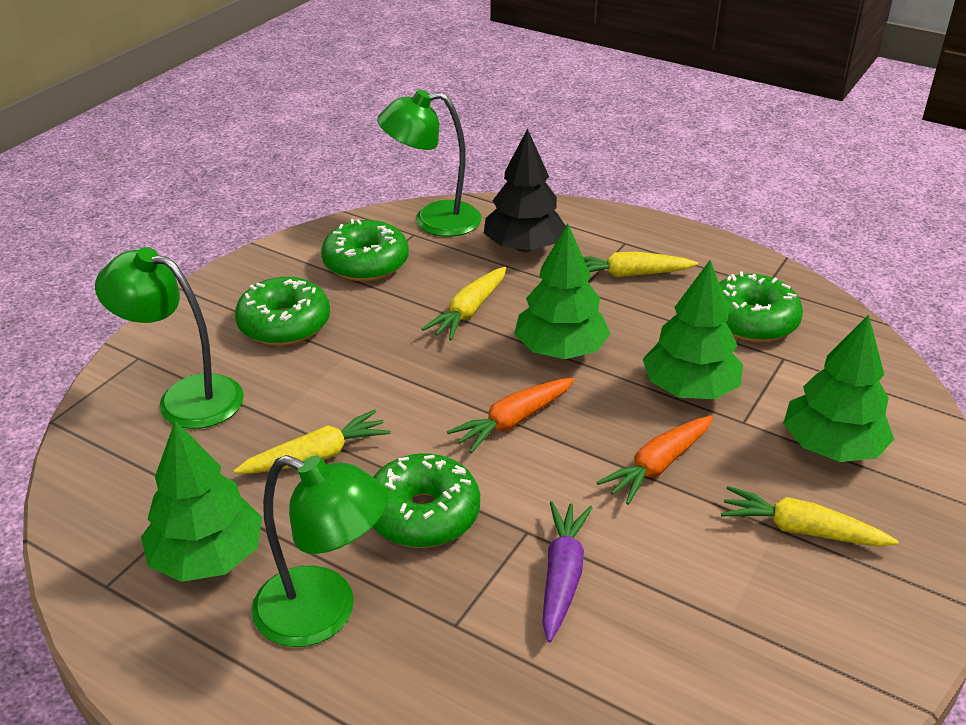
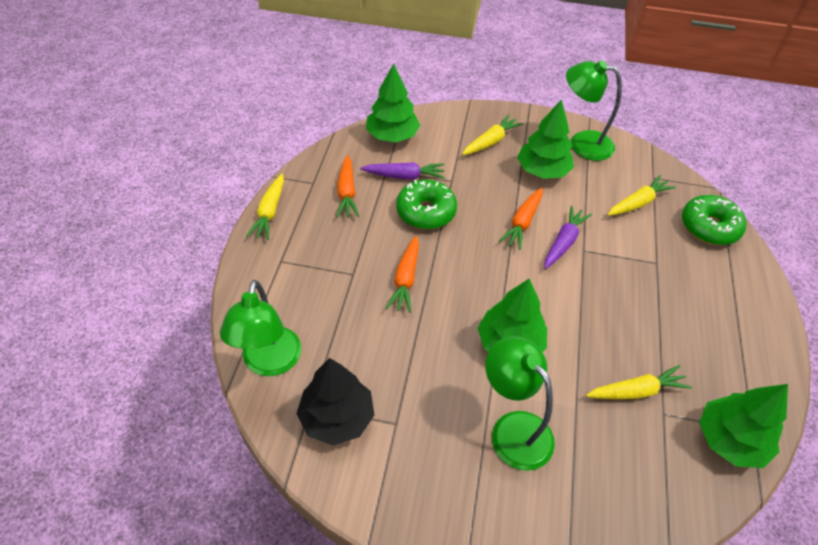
green donut: [235,277,330,346] [321,219,409,282] [372,453,480,548] [719,271,803,342] = 4 -> [396,180,457,229] [682,195,747,245] = 2
orange carrot: [447,378,575,453] [596,415,713,505] = 2 -> [336,155,359,218] [386,236,419,313] [499,187,542,250] = 3
purple carrot: [542,501,592,642] = 1 -> [360,162,445,179] [544,206,592,269] = 2

